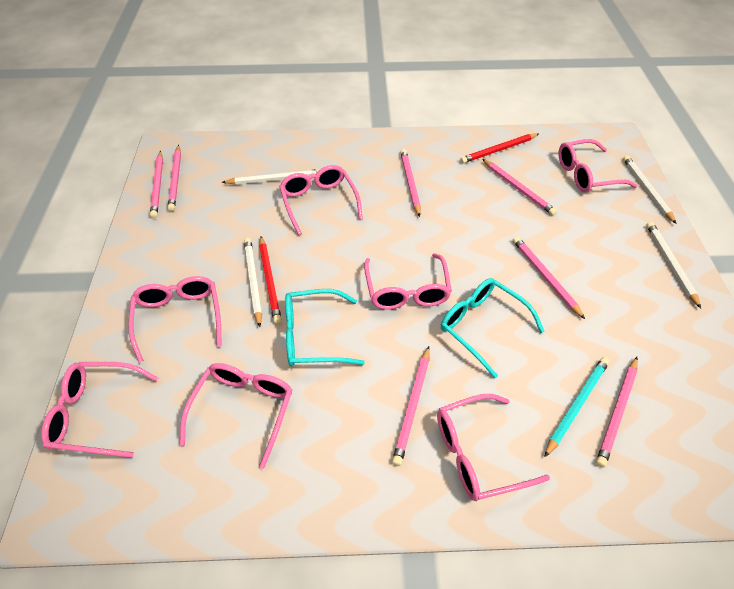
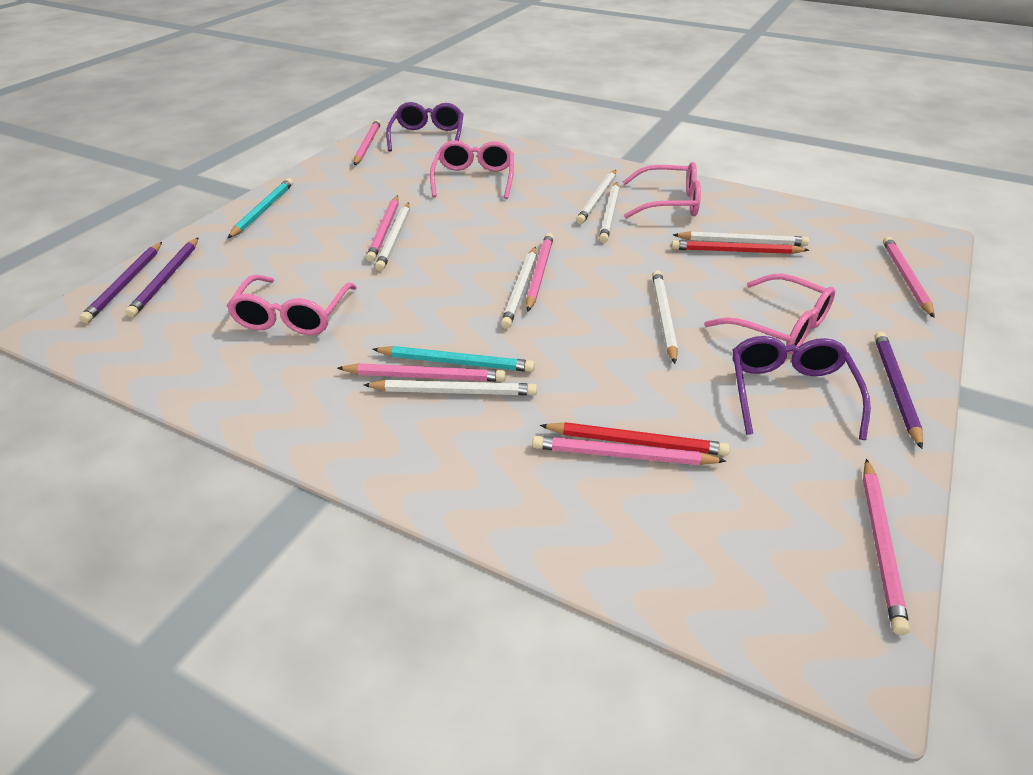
pink glasses: [41,362,158,458] [128,276,221,363] [180,363,292,469] [279,165,363,235] [364,253,452,310] [437,394,550,501] [559,139,637,193] = 7 -> [227,275,357,335] [430,140,514,199] [622,162,701,219] [704,274,835,354] = 4
purple glasses: none = 0 -> [386,102,464,152] [732,336,871,440] = 2
purple pencil: none = 0 -> [79,242,162,323] [125,237,199,317] [874,332,923,449] = 3
turquoise glasses: [285,289,365,366] [441,278,545,378] = 2 -> none = 0
turquoise pencil: [545,357,610,457] = 1 -> [228,178,293,238] [372,346,535,372] = 2
white pencil: [222,169,320,184] [244,238,262,327] [623,155,676,224] [646,222,701,309] = 4 -> [364,380,537,395] [375,202,410,271] [501,247,537,329] [576,170,616,224] [599,182,619,243] [652,270,678,364] [673,231,809,246] = 7

